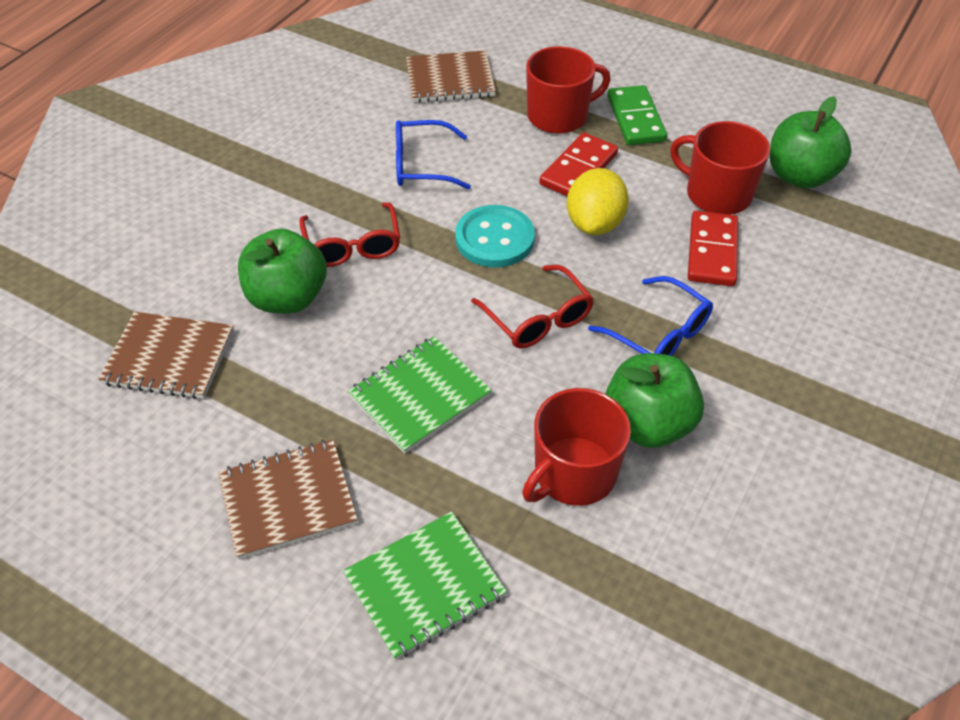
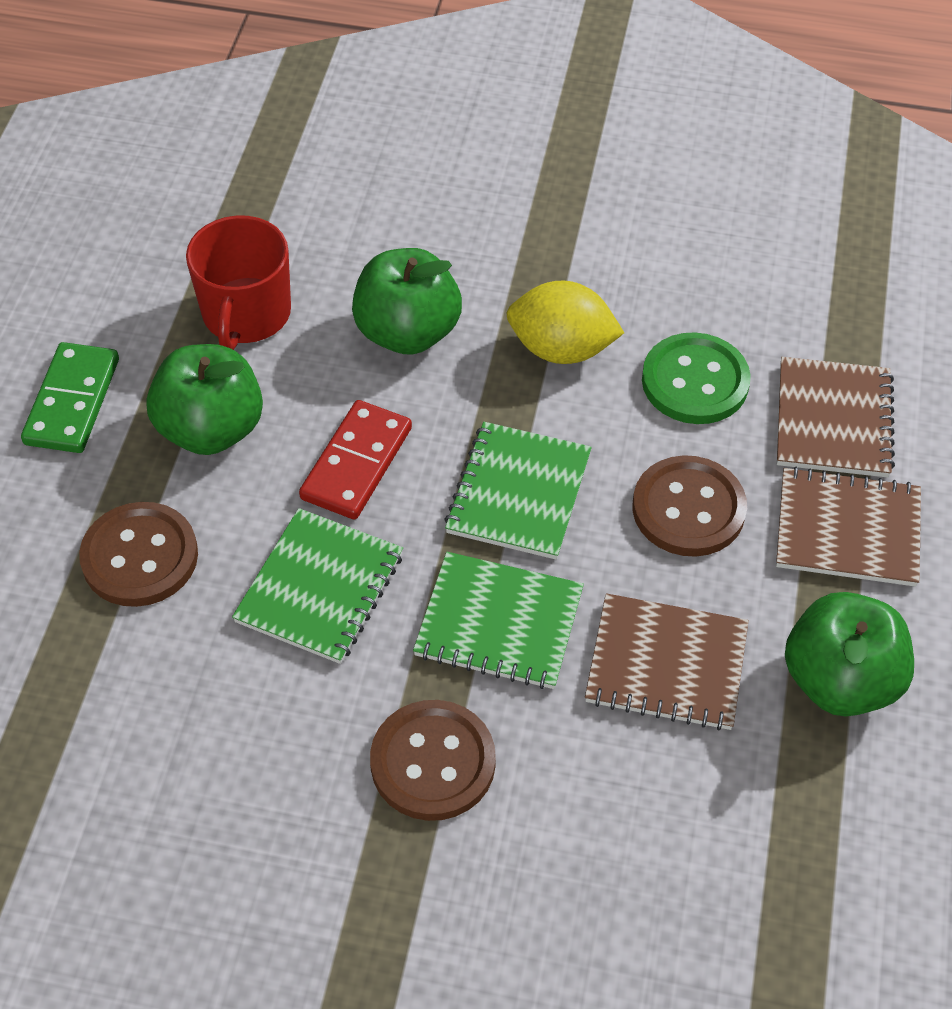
blue glasses: [396,120,471,189] [588,276,713,356] = 2 -> none = 0
brown button: none = 0 -> [79,502,198,607] [370,700,496,821] [633,455,747,557] = 3
green button: none = 0 -> [642,332,751,424] = 1
green notebook: [343,511,507,660] [348,336,492,454] = 2 -> [232,508,403,664] [413,552,584,689] [444,422,592,560] = 3
red domino: [539,132,618,196] [688,211,738,286] = 2 -> [299,400,412,520] = 1
red glasses: [299,203,400,267] [471,265,594,348] = 2 -> none = 0
red mug: [522,388,631,506] [526,46,611,134] [670,121,770,215] = 3 -> [186,215,291,350] = 1
turquoise button: [455,205,535,267] = 1 -> none = 0

